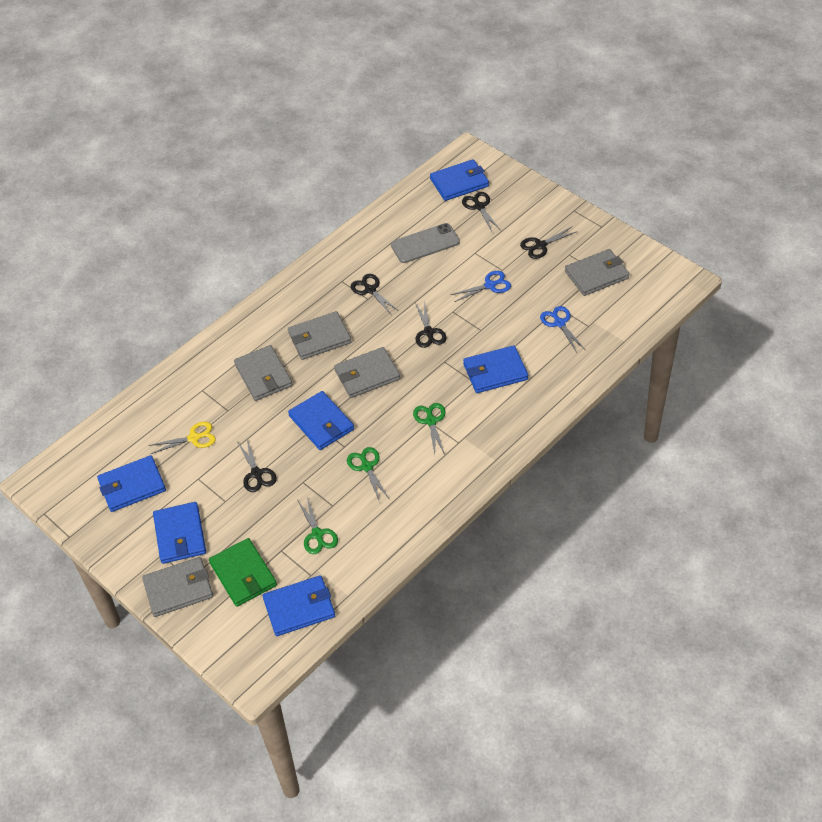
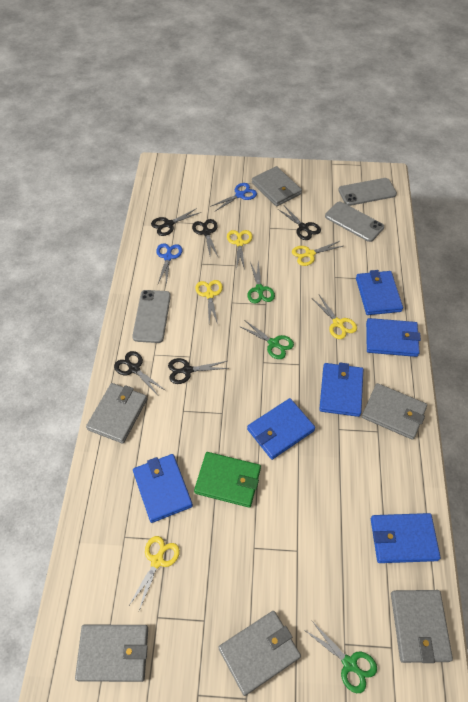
grey phone: [391,223,460,263] = 1 -> [132,290,171,343] [325,202,384,242] [339,178,397,206] = 3
grey wallet: [142,557,213,617] [234,345,293,401] [288,311,352,360] [334,347,400,398] [565,249,630,296] = 5 -> [75,625,148,682] [86,383,147,444] [218,611,301,696] [252,166,302,207] [362,383,427,440] [391,590,453,663] = 6
yellow scissors: [148,422,216,454] = 1 -> [128,536,180,610] [195,280,223,324] [227,230,253,270] [292,240,343,266] [313,295,357,339] = 5

